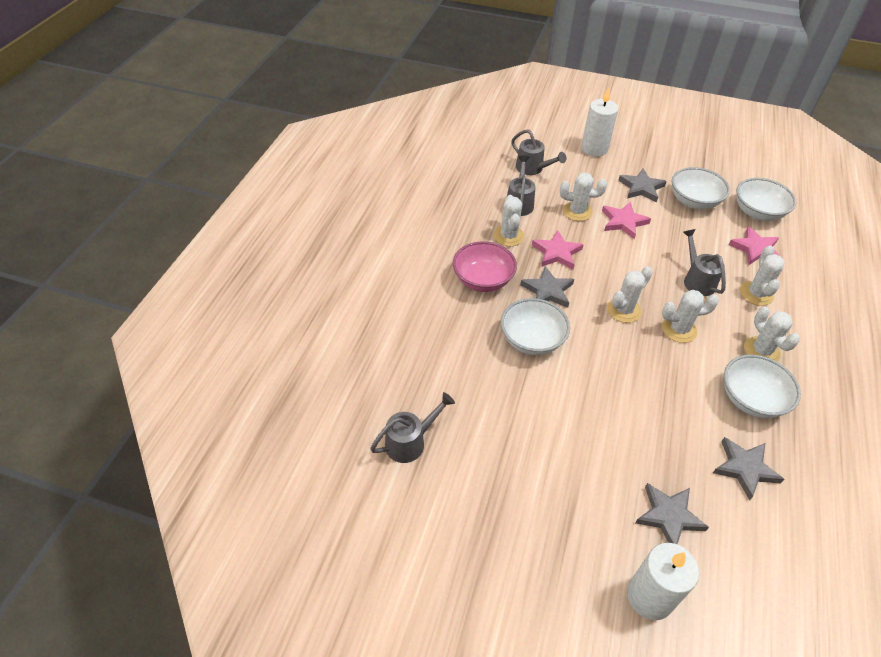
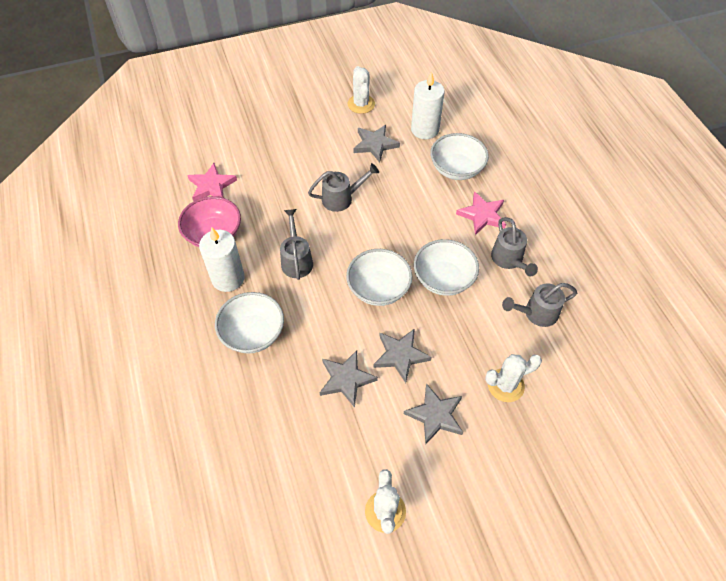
pink star: [532,230,584,269] [602,202,651,239] [729,227,780,265] = 3 -> [187,163,237,201] [456,191,506,235] = 2
white cactus: [494,195,524,246] [560,172,607,221] [607,266,653,323] [662,290,719,343] [740,246,785,306] [744,307,800,362] = 6 -> [348,66,375,114] [365,469,406,534] [485,354,542,402] = 3

